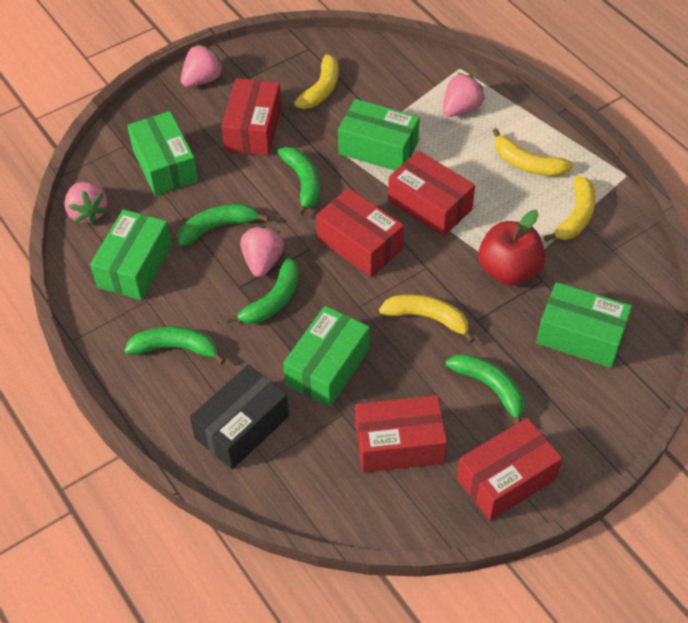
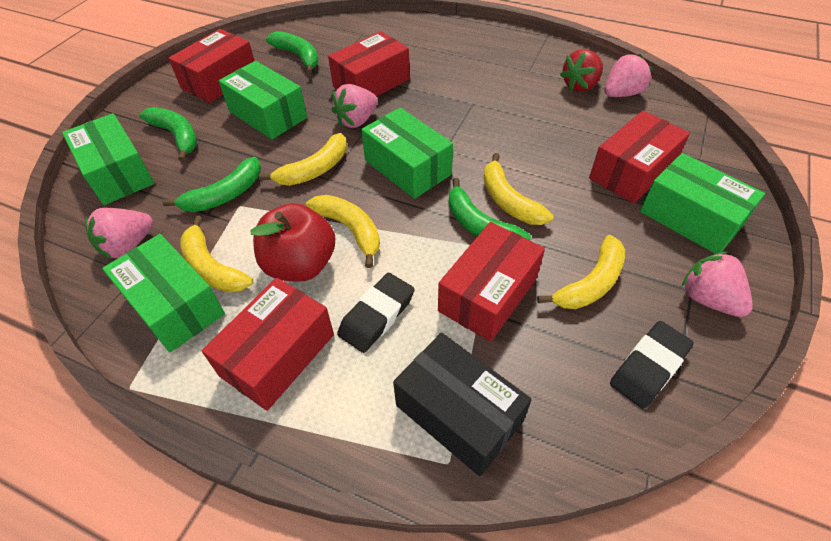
black eraser: none = 0 -> [337,273,414,353] [610,321,694,409] = 2
green banana: [124,327,225,364] [177,204,269,247] [226,257,299,324] [278,147,320,217] [446,354,525,424] = 5 -> [139,107,197,161] [162,157,261,212] [266,31,319,74] [448,178,531,240] = 4
red strawberry: none = 0 -> [560,49,603,92] = 1
yellow banana: [284,54,338,110] [379,294,475,343] [492,128,573,176] [544,175,596,242] = 4 -> [180,216,253,293] [259,133,347,186] [306,195,380,268] [483,153,554,225] [537,235,625,309] = 5

